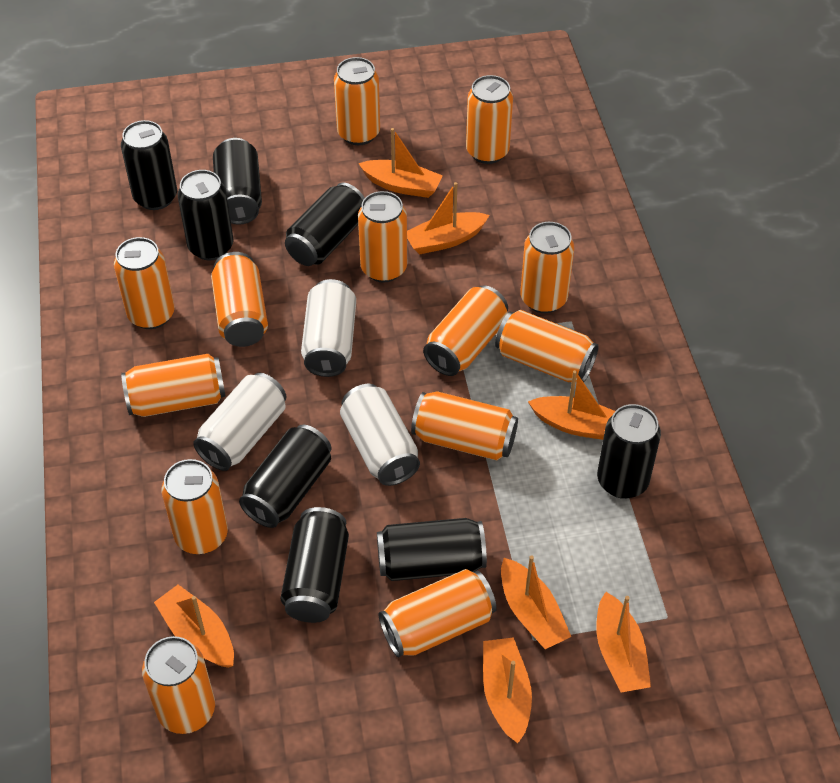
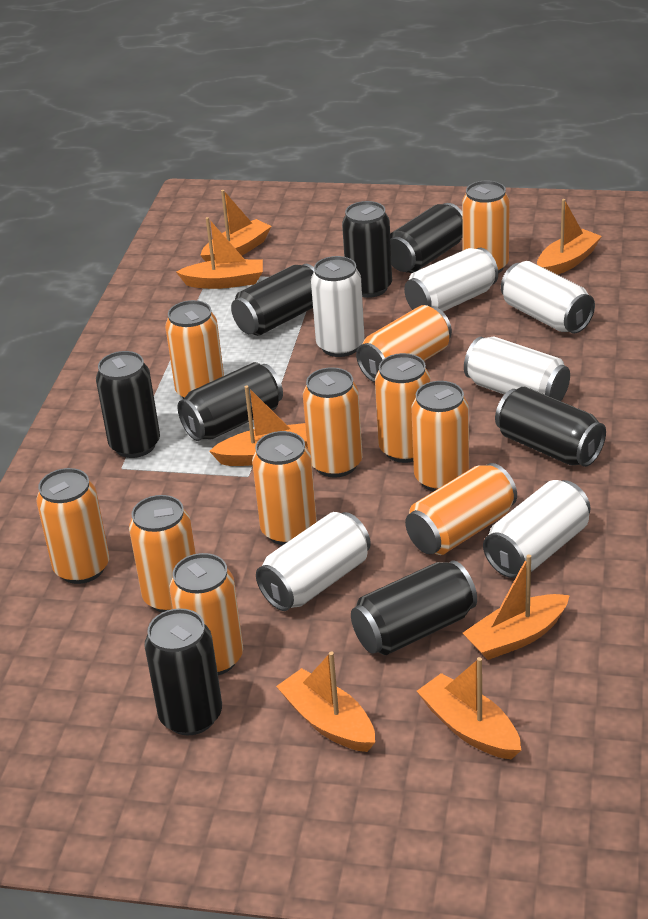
orange can: [114,237,175,329] [121,354,226,417] [142,636,215,734] [162,459,228,554] [211,252,268,347] [334,57,380,145] [358,191,407,283] [379,569,497,657] [411,391,518,461] [423,285,508,376] [466,75,513,164] [495,310,598,382] [520,222,574,313] = 13 -> [36,468,109,584] [129,495,196,612] [165,300,224,399] [170,553,243,675] [252,431,317,545] [303,367,362,478] [356,305,452,382] [375,353,431,463] [405,463,517,555] [411,381,469,492] [462,180,510,273] = 11
white can: [193,373,286,471] [301,279,356,377] [340,384,420,486] = 3 -> [256,512,371,611] [311,256,365,357] [404,248,498,312] [464,336,570,401] [483,480,590,578] [501,261,595,334] = 6

